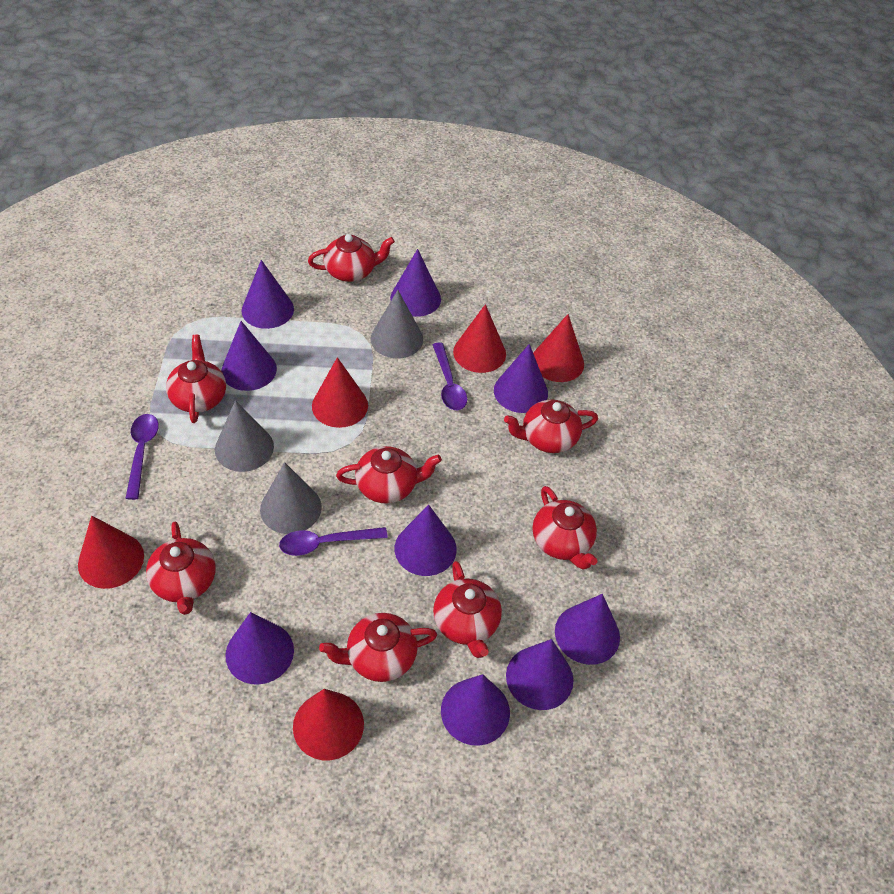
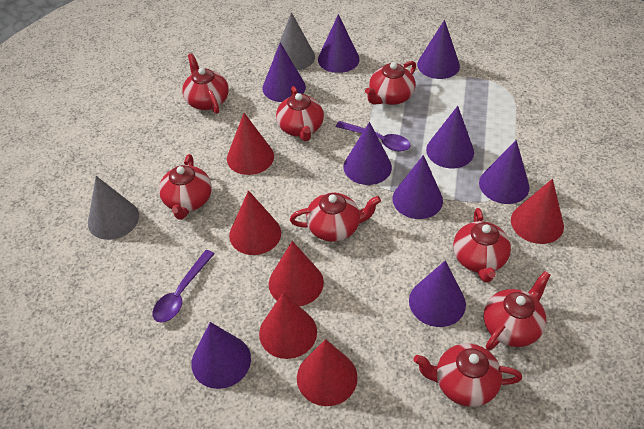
grey cone: [215,400,274,472] [260,462,322,534] [371,290,423,359] = 3 -> [88,176,139,240] [274,12,315,70] = 2
purple spoon: [125,414,159,500] [279,527,388,556] [433,342,467,410] = 3 -> [152,250,214,323] [336,121,411,152] = 2
red cone: [78,516,144,589] [293,689,364,760] [312,357,368,428] [453,304,506,373] [533,314,584,382] = 5 -> [227,113,274,175] [229,190,281,255] [259,292,317,359] [269,241,324,306] [297,339,358,406] [511,179,564,244] = 6

